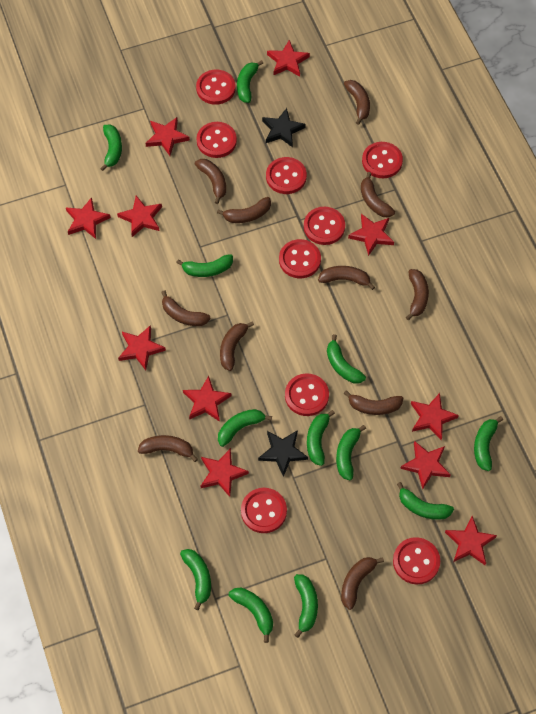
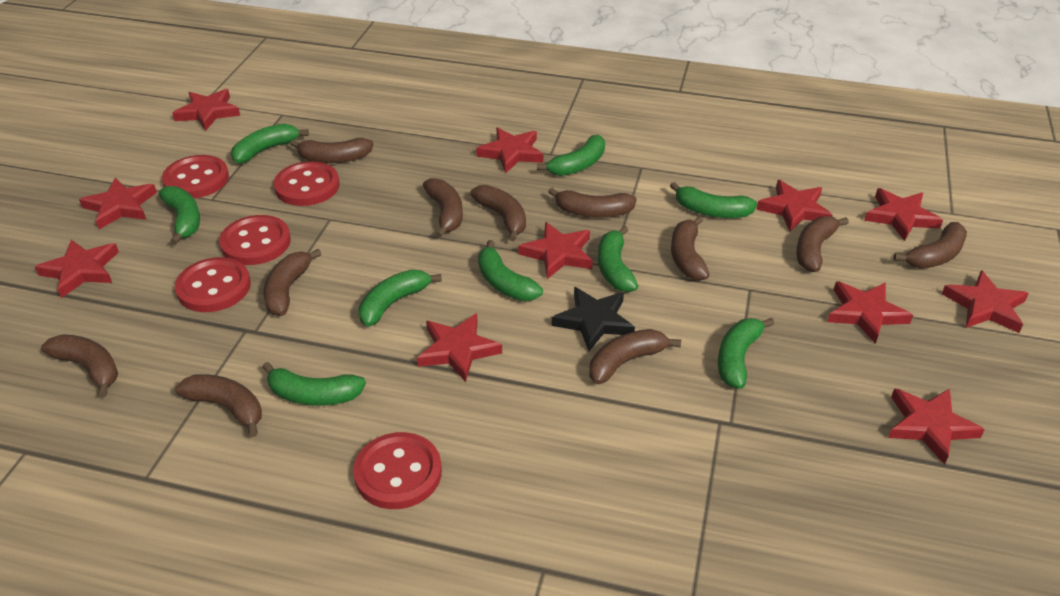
black star: [258,430,308,477] [262,108,306,147] = 2 -> [552,287,635,351] = 1
green banana: [100,124,122,171] [176,254,233,277] [180,549,211,610] [218,409,272,447] [229,588,273,643] [237,60,263,103] [294,574,318,638] [307,410,335,466] [327,334,366,383] [336,425,366,480] [397,482,454,520] [474,416,503,471] = 12 -> [158,186,200,244] [231,123,309,164] [262,362,366,406] [358,269,442,327] [478,240,543,301] [537,135,605,176] [598,226,638,292] [670,182,757,218] [718,318,774,389] = 9
red button: [196,70,236,105] [197,122,237,158] [241,488,287,533] [266,157,307,194] [279,239,321,278] [285,373,329,416] [304,207,345,245] [362,142,403,178] [393,537,440,585] = 9 -> [162,155,229,198] [175,257,251,312] [219,215,291,265] [273,161,340,206] [353,432,442,509] = 5

